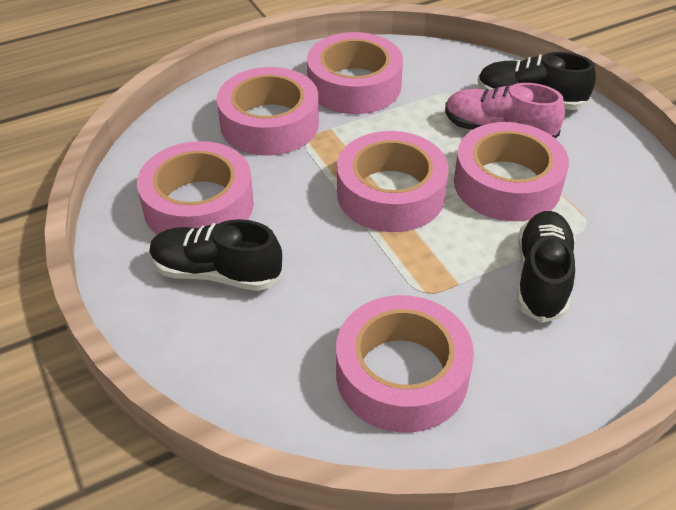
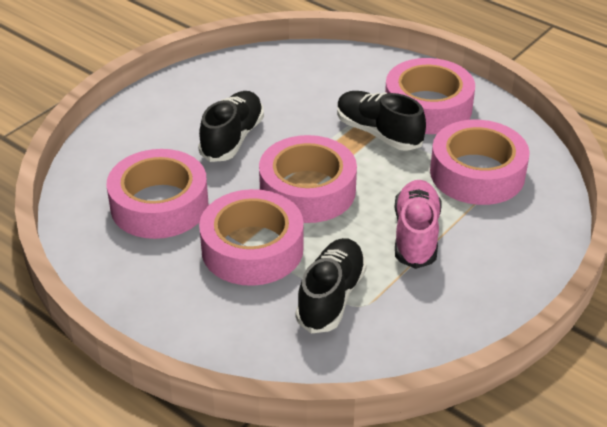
pink tape: [137,141,254,235] [217,67,319,155] [307,32,403,114] [336,295,474,433] [337,131,449,232] [454,122,569,221] = 6 -> [106,149,208,239] [199,189,304,286] [259,135,357,223] [385,58,475,134] [430,120,530,205] = 5

